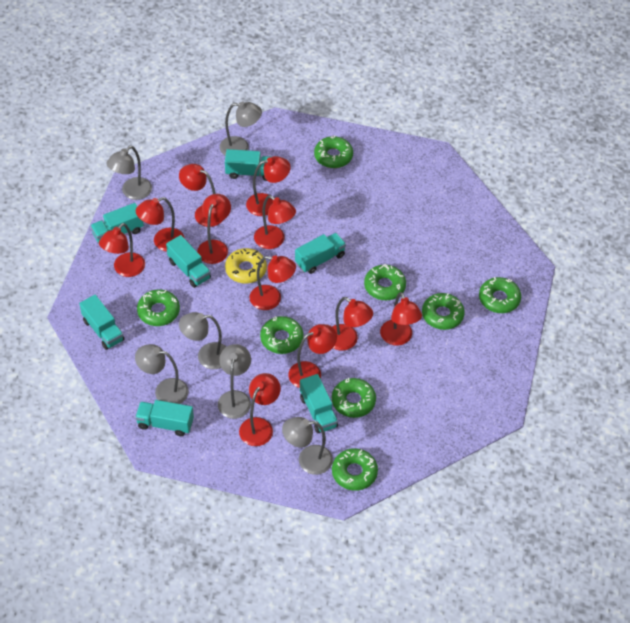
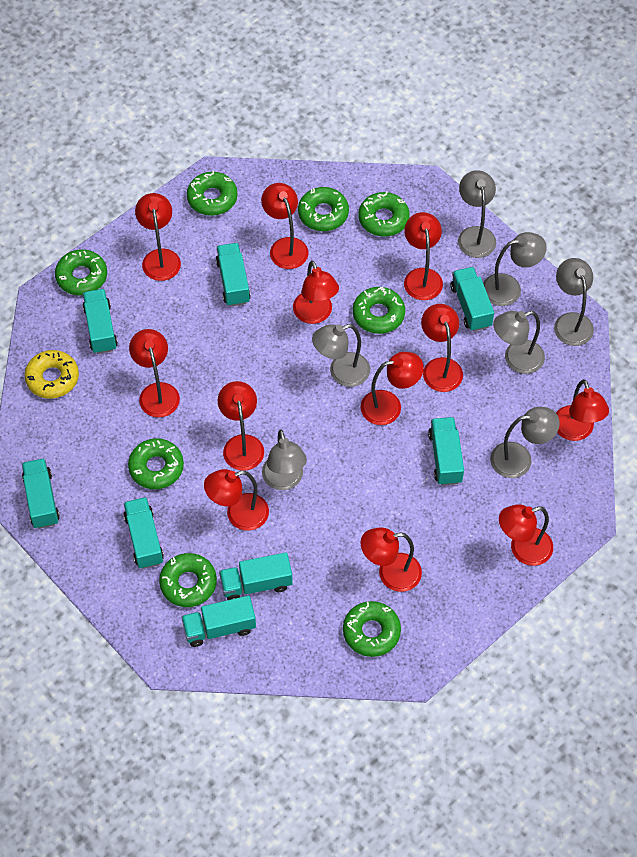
grey lamp: [107,146,152,200] [135,344,189,404] [179,312,226,369] [218,344,251,419] [220,101,262,156] [282,417,333,475] = 6 -> [262,430,307,490] [312,324,370,387] [458,170,496,258] [483,232,547,306] [490,407,560,478] [493,311,545,374] [554,258,594,346] = 7
red lamp: [99,223,145,277] [136,197,184,251] [179,164,222,227] [197,194,231,264] [239,373,281,446] [246,156,291,216] [250,255,296,310] [254,195,296,249] [288,324,337,388] [332,297,373,350] [380,292,422,346] = 11 -> [129,329,180,418] [135,193,181,281] [204,469,269,531] [218,381,264,471] [261,183,308,269] [293,260,339,324] [361,352,424,425] [361,527,422,592] [404,212,443,300] [421,304,463,392] [499,504,553,566] [556,379,609,441] = 12
turquoise truck: [79,295,124,350] [90,203,144,243] [135,400,194,436] [166,235,211,288] [225,149,269,181] [295,233,346,274] [300,374,338,433] = 7 -> [22,458,60,529] [83,289,118,354] [123,497,164,569] [181,596,256,647] [216,243,251,306] [219,552,293,600] [428,417,464,485] [450,267,494,331] = 8

